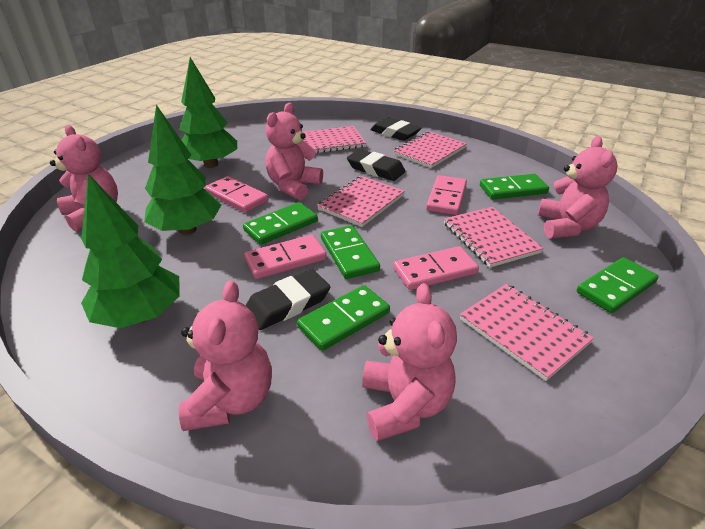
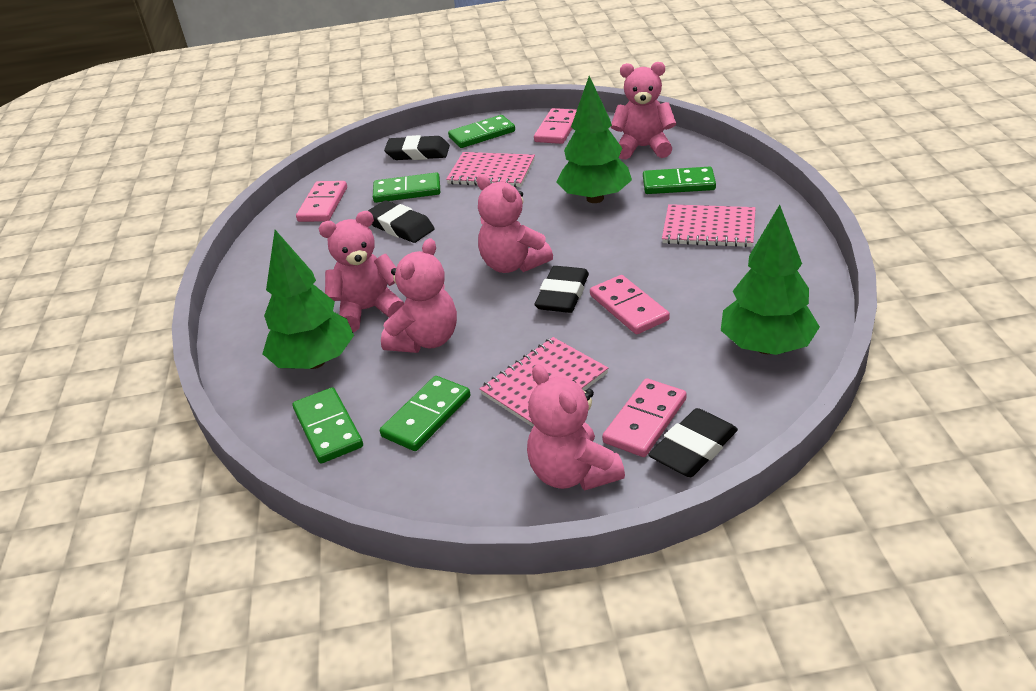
black eraser: [245,269,330,330] [347,149,406,181] [370,118,422,141] = 3 -> [368,200,435,243] [384,135,450,160] [535,266,589,313] [648,408,738,477] = 4
pink notebook: [303,126,366,153] [317,176,405,227] [393,131,467,168] [444,207,543,267] [460,284,594,381] = 5 -> [446,152,535,187] [479,337,608,427] [662,204,755,247] = 3

